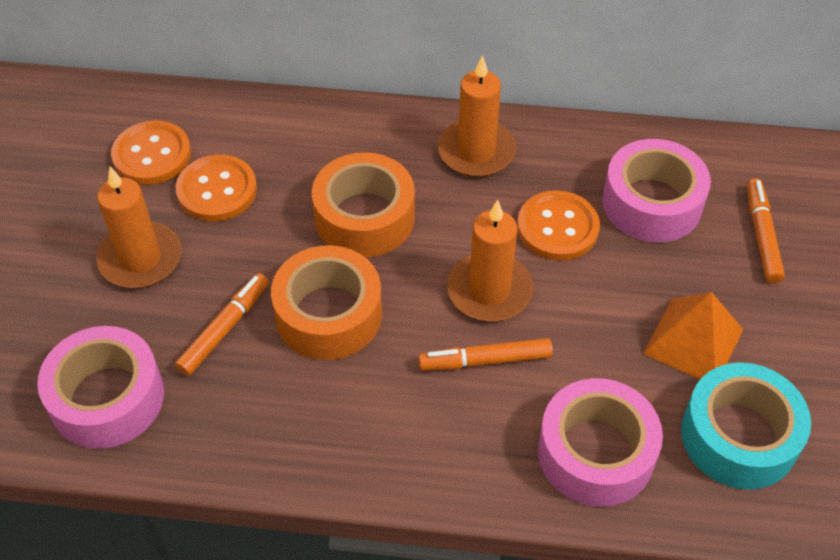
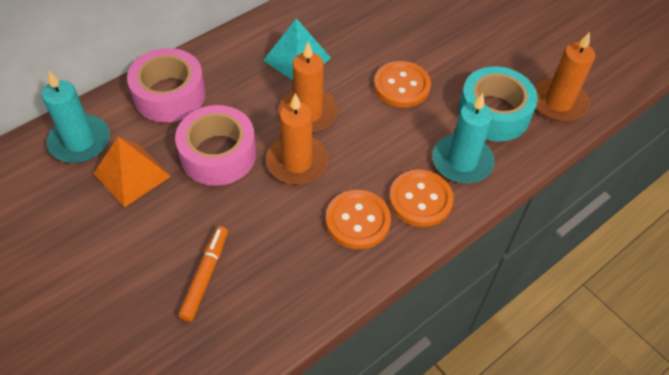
orange marker: [175,273,269,376] [418,338,553,370] [747,178,785,283] = 3 -> [178,226,228,321] = 1
orange tape: [271,245,382,360] [312,152,415,257] = 2 -> none = 0
pink tape: [37,326,164,449] [538,378,663,507] [602,139,711,242] = 3 -> [127,48,206,122] [175,105,256,186] = 2
turquoise candle: none = 0 -> [42,71,110,163] [433,93,495,183] = 2
turquoise pyramid: none = 0 -> [263,18,331,80] = 1

